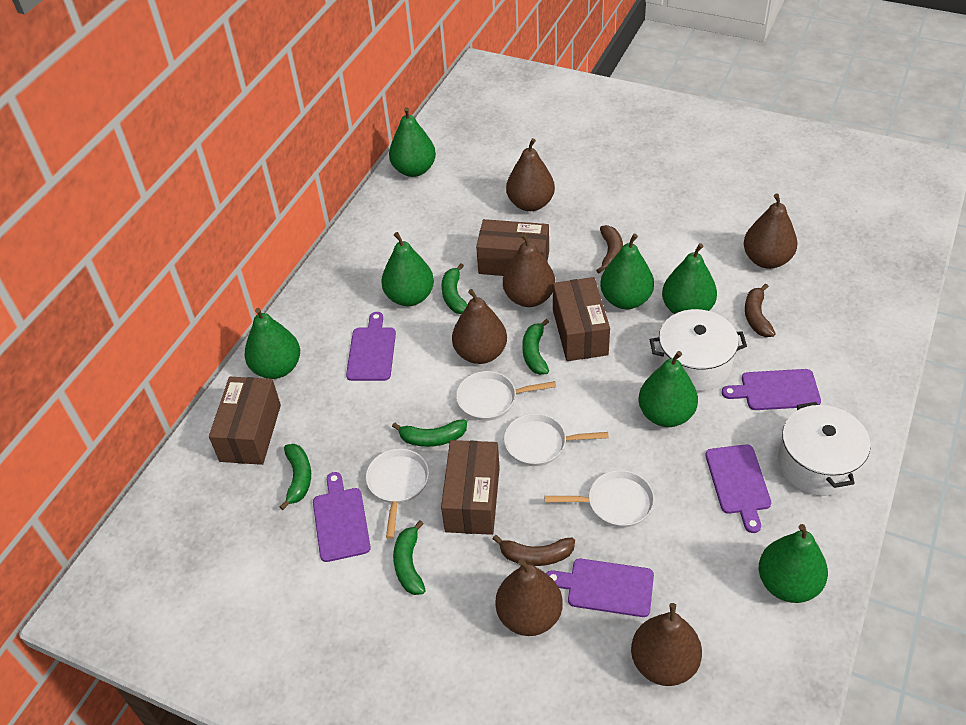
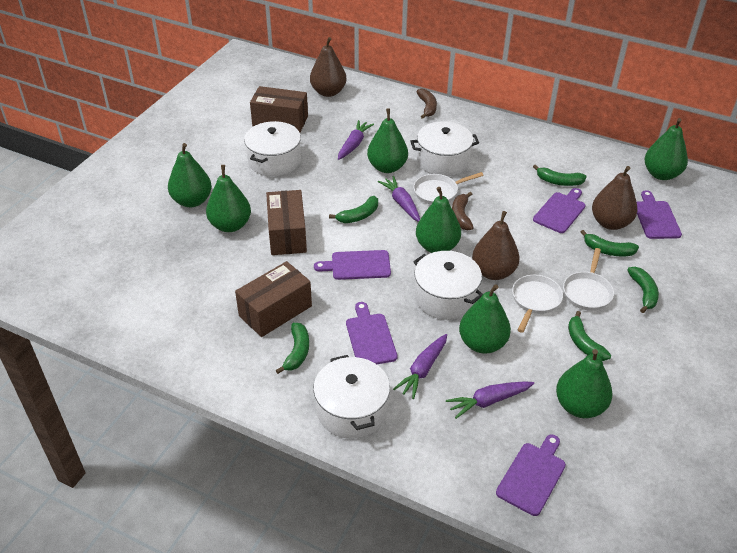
brown banana: [493,535,575,566] [596,225,623,274] [745,284,776,337] = 3 -> [416,88,437,119] [452,192,474,230] = 2
brown box: [209,377,281,465] [441,440,500,535] [476,219,549,276] [553,277,610,361] = 4 -> [235,261,312,337] [250,86,308,132] [266,190,307,255] = 3
brown pear: [452,289,507,364] [496,559,563,636] [503,233,555,307] [506,138,555,211] [631,603,702,686] [744,194,797,269] = 6 -> [310,37,346,97] [472,211,520,280] [592,166,638,230] = 3
green banana: [280,444,311,510] [392,419,467,447] [393,520,426,595] [441,264,468,314] [523,319,549,375] = 5 -> [276,323,309,374] [329,196,378,223] [533,165,587,186] [568,311,611,361] [581,230,639,256] [627,267,659,313] = 6
purple carrot: none = 0 -> [338,120,374,160] [378,176,420,222] [393,334,447,399] [446,381,534,419] = 4
white pan: [366,449,429,539] [456,371,556,421] [504,413,609,466] [545,470,655,528] = 4 -> [414,172,484,204] [512,275,563,333] [563,248,614,311] = 3
white pot: [650,309,747,391] [778,402,871,496] = 2 -> [244,121,301,177] [313,355,390,439] [410,121,479,176] [413,251,483,320] = 4

